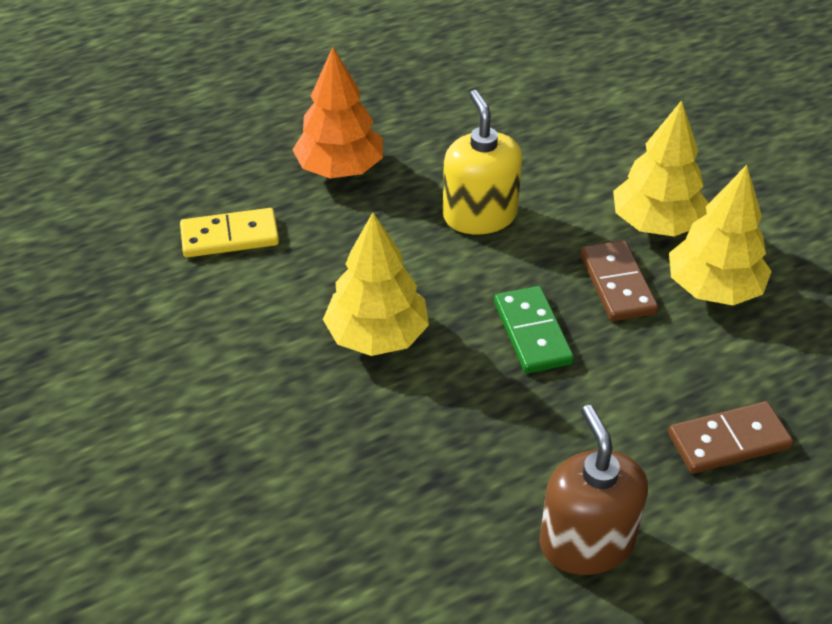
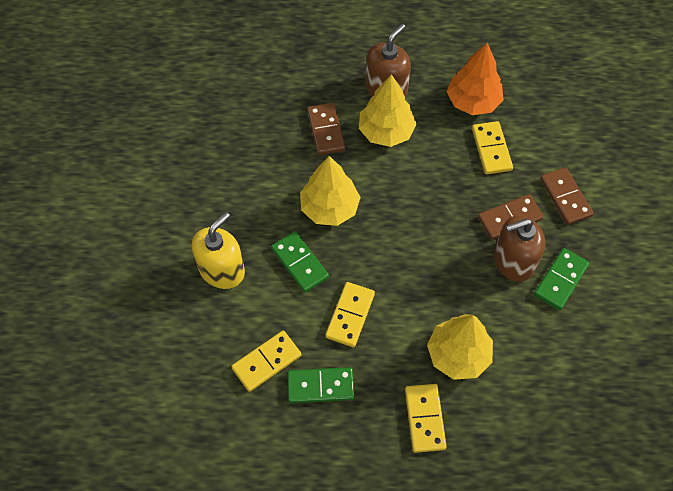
brown domino: [580,240,658,321] [668,401,793,474] = 2 -> [307,103,345,155] [478,194,544,240] [540,167,594,225] = 3
brown soap dispenser: [539,405,648,575] = 1 -> [365,24,411,97] [494,215,545,282] = 2
green domino: [494,286,574,374] = 1 -> [271,231,329,293] [288,367,355,403] [534,248,590,310] = 3
yellow domino: [180,208,279,258] = 1 -> [231,331,301,392] [325,282,375,347] [405,384,447,453] [472,121,513,174] = 4

